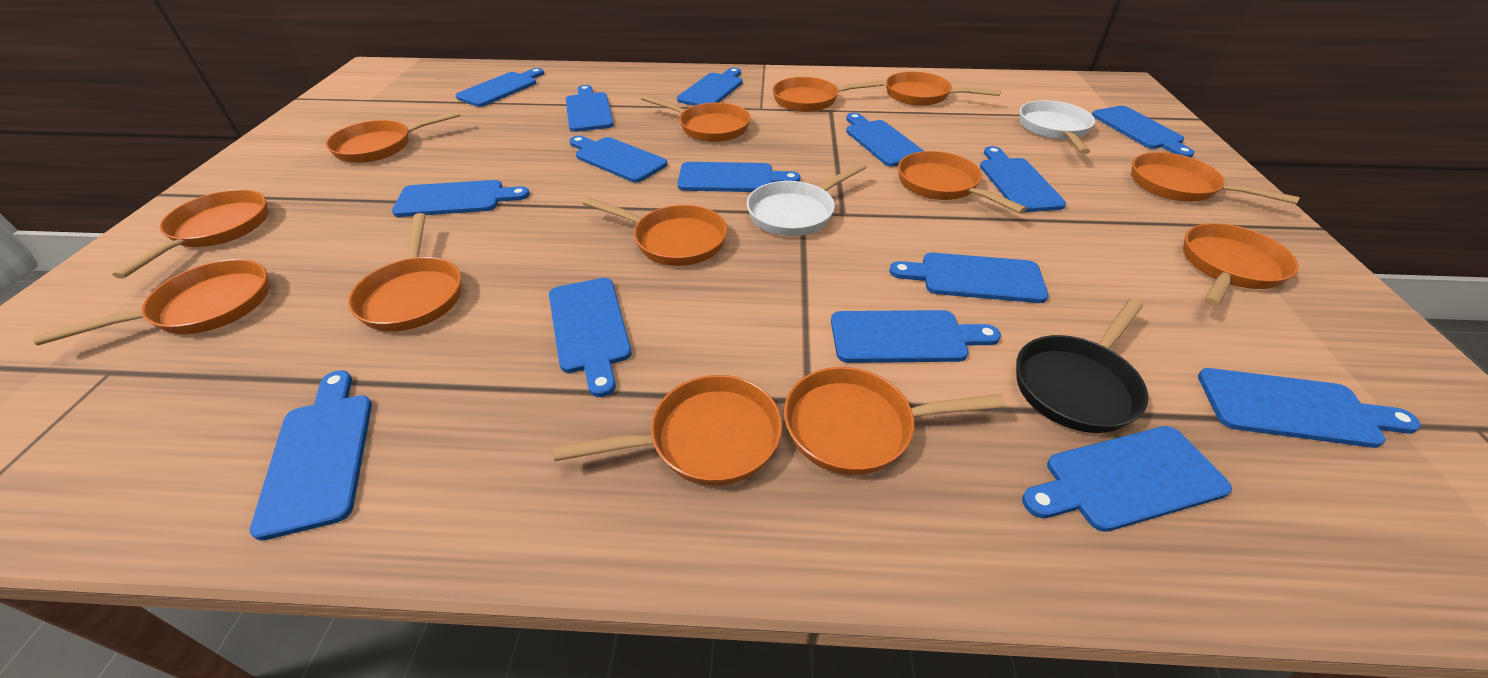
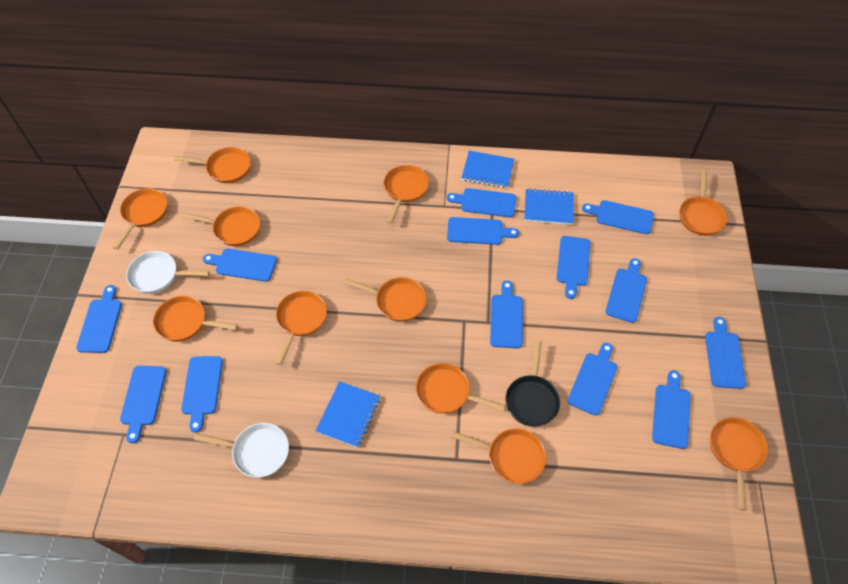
blue cutting board: [250,370,372,541] [392,180,530,217] [456,68,544,107] [549,278,631,397] [566,85,614,132] [569,136,668,182] [677,68,742,106] [678,162,800,192] [831,310,1001,363] [846,113,924,167] [889,253,1048,303] [980,146,1066,212] [1022,426,1232,532] [1092,106,1195,157] [1198,368,1421,448] = 15 -> [76,285,122,353] [120,366,167,443] [181,356,223,433] [203,249,277,282] [447,188,517,217] [447,217,519,245] [490,281,523,348] [557,236,590,299] [567,343,617,415] [582,200,654,234] [606,258,647,323] [652,370,691,449] [705,317,746,389] = 13
blue notebook: none = 0 -> [316,381,380,448] [462,151,514,188] [525,188,574,225] = 3
orange pan: [33,259,270,346] [112,190,268,279] [326,111,460,163] [348,213,461,331] [553,375,782,486] [583,197,727,266] [641,95,751,142] [773,77,885,112] [784,367,1005,475] [886,72,1001,106] [898,151,1027,214] [1131,152,1300,204] [1183,223,1299,307] = 13 -> [113,188,167,250] [153,296,238,342] [174,147,251,183] [181,206,260,246] [276,291,327,365] [344,277,426,322] [383,165,429,224] [416,363,506,414] [451,428,546,484] [680,170,727,236] [710,417,768,511] = 11

